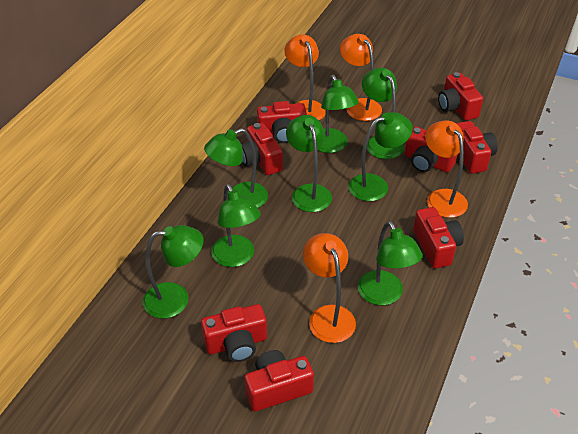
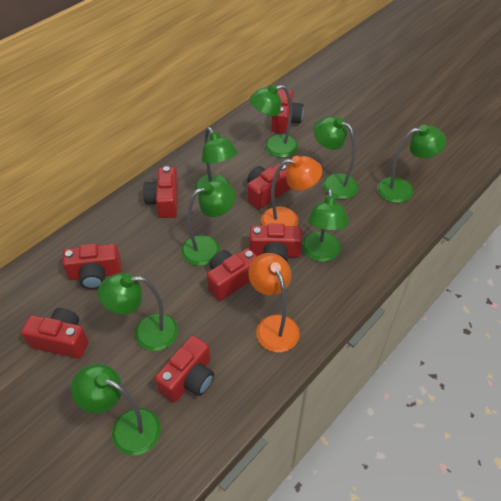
orange lamp: [285,34,325,120] [303,233,356,343] [340,34,382,121] [425,120,468,218] = 4 -> [248,253,300,352] [261,156,322,226] = 2

